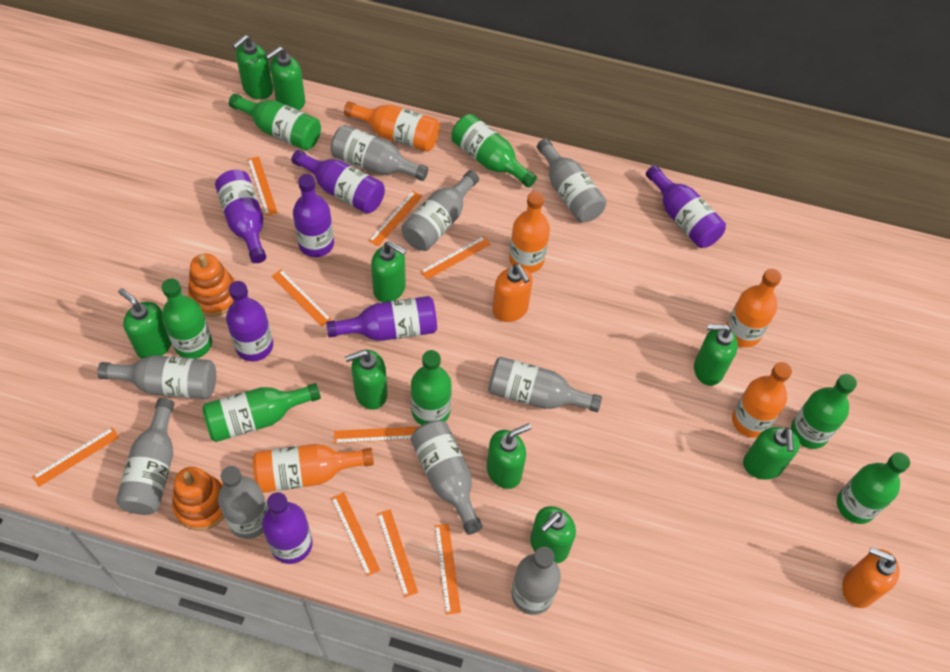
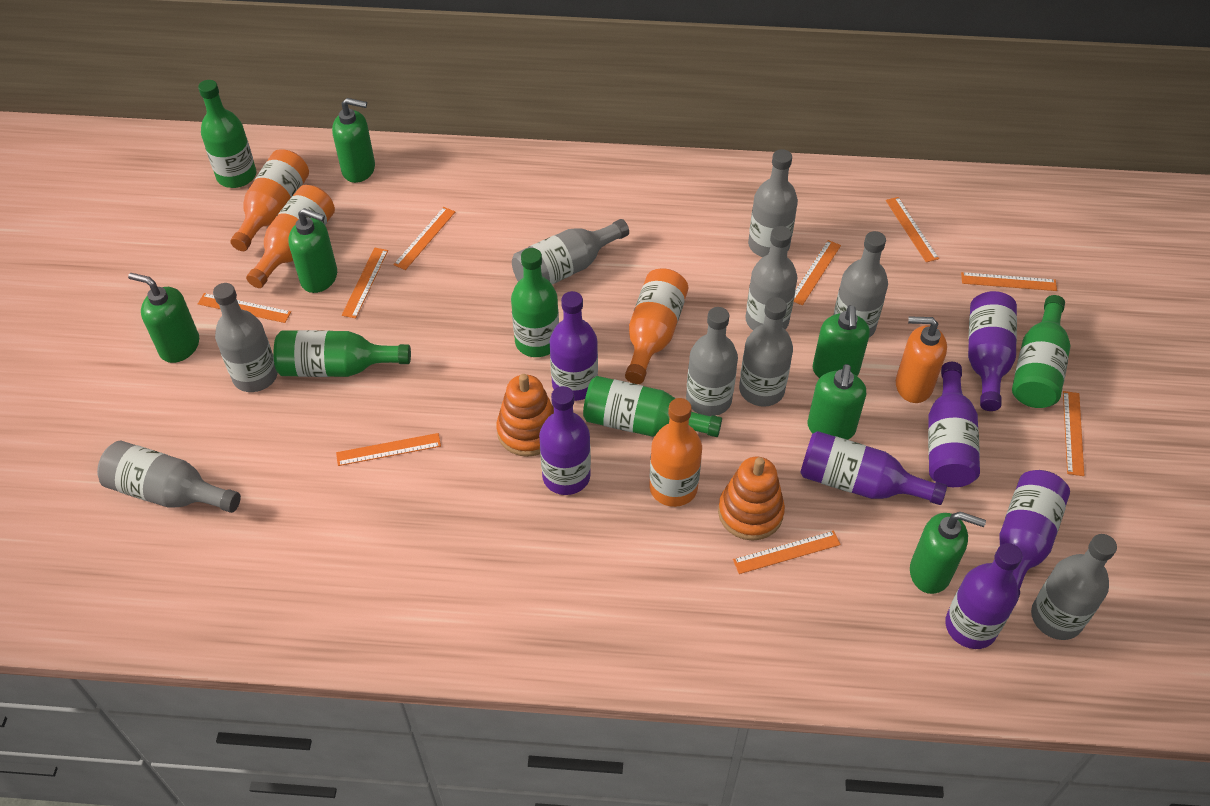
green bottle: [162,279,212,359] [202,383,321,442] [229,94,321,150] [411,350,452,425] [451,114,537,188] [791,374,857,449] [837,452,910,524] = 7 -> [198,80,256,188] [274,330,411,377] [511,248,559,357] [583,376,722,437] [1012,295,1070,408] = 5
green soap dispenser: [118,288,172,359] [232,35,273,100] [266,47,305,110] [345,350,387,410] [371,241,407,302] [487,423,532,489] [530,506,576,563] [694,324,738,386] [743,427,800,480] = 9 -> [128,273,199,363] [288,208,337,293] [332,98,375,183] [808,364,866,440] [813,305,870,378] [910,512,986,594] = 6
orange bottle: [253,444,374,493] [344,101,440,152] [509,191,550,273] [726,269,781,348] [732,362,792,438] = 5 -> [230,149,309,251] [246,185,335,288] [625,268,688,384] [649,398,702,507] = 4
orange soap dispenser: [492,264,533,322] [842,547,900,608] = 2 -> [896,316,947,403] = 1

